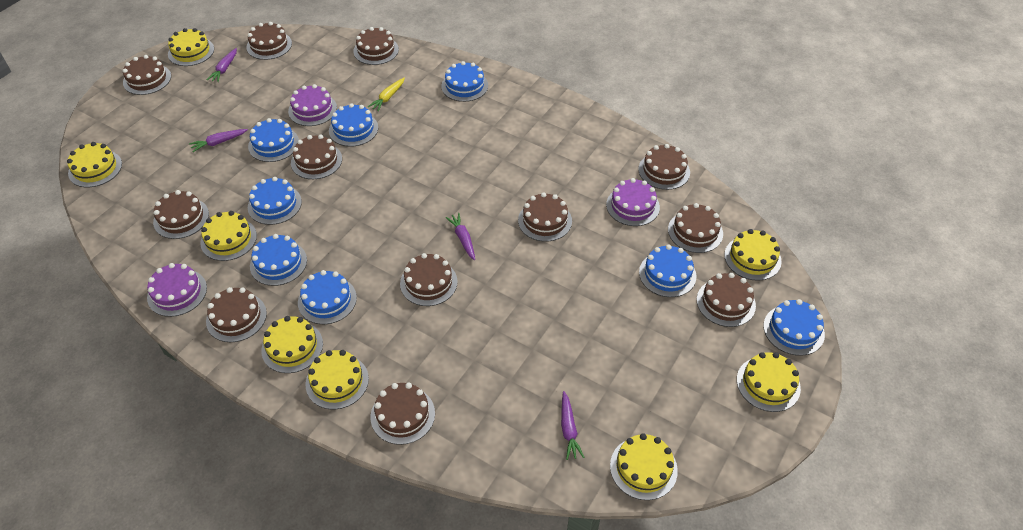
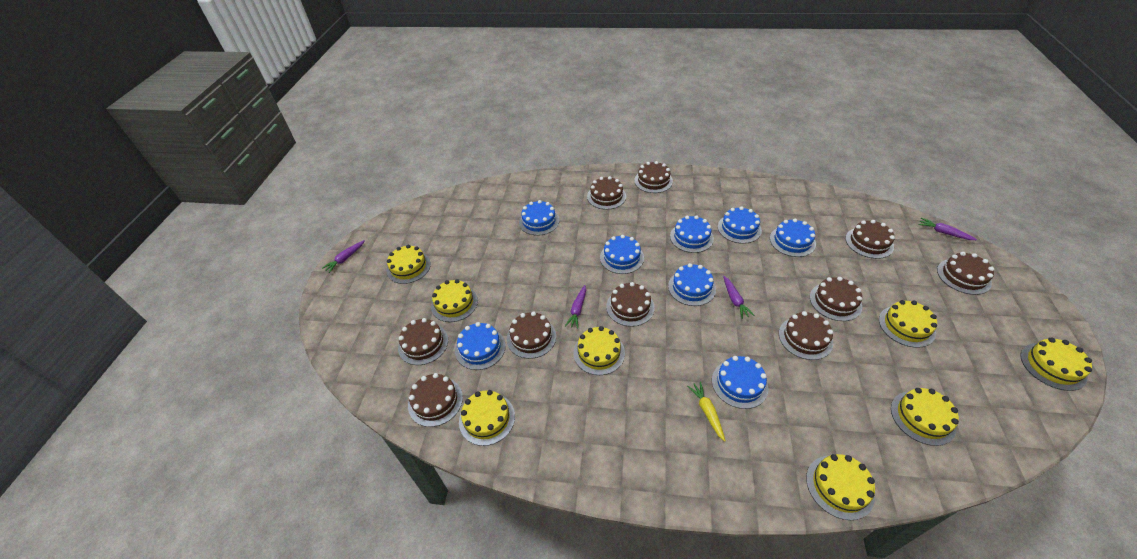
brown cake: [123,55,171,95] [153,190,209,239] [206,287,267,342] [246,22,292,60] [291,135,342,179] [354,27,399,65] [370,382,435,445] [400,253,458,306] [518,192,572,242] [638,144,690,190] [668,203,723,253] [697,273,756,327] = 12 -> [398,318,448,365] [408,373,463,427] [507,311,556,359] [587,176,626,210] [606,282,655,327] [634,161,673,193] [779,311,833,360] [810,277,862,321] [845,220,895,259] [937,252,994,295] = 10
purple cake: [147,263,207,317] [288,84,337,126] [606,178,660,226] = 3 -> none = 0

